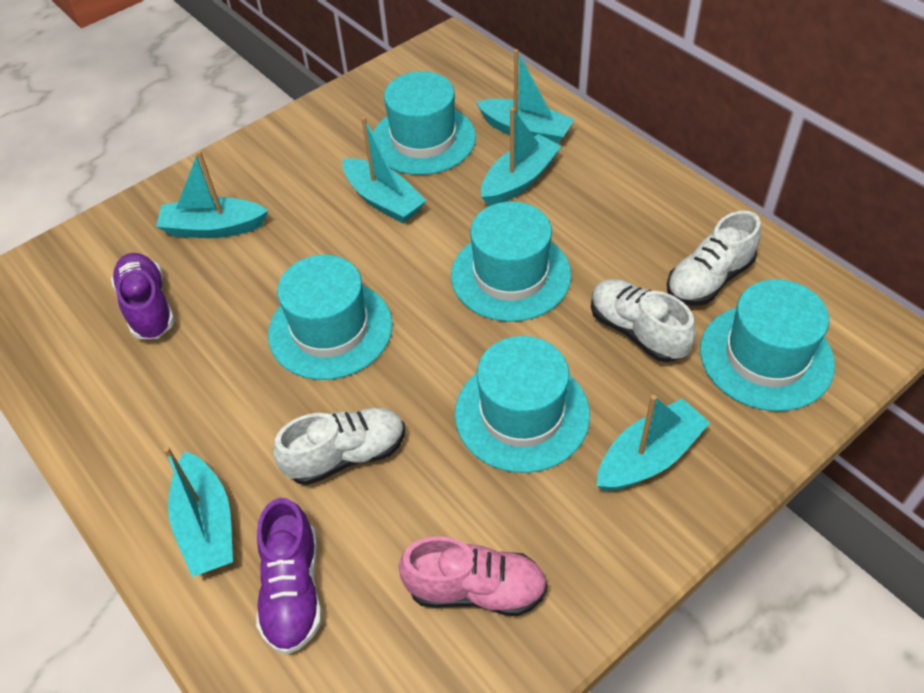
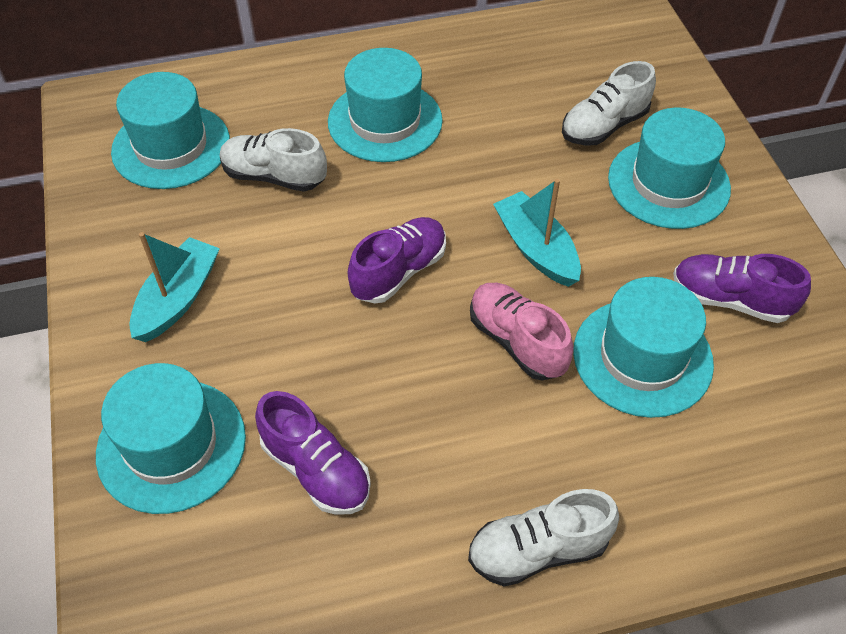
purple shoe: [111,253,175,339] [256,498,322,654] = 2 -> [255,391,371,515] [348,217,446,304] [673,254,811,323] = 3
turquoise boat: [156,151,268,238] [163,447,233,577] [343,117,426,223] [476,49,575,144] [481,108,562,206] [597,395,710,491] = 6 -> [129,232,220,342] [493,179,581,287] = 2

